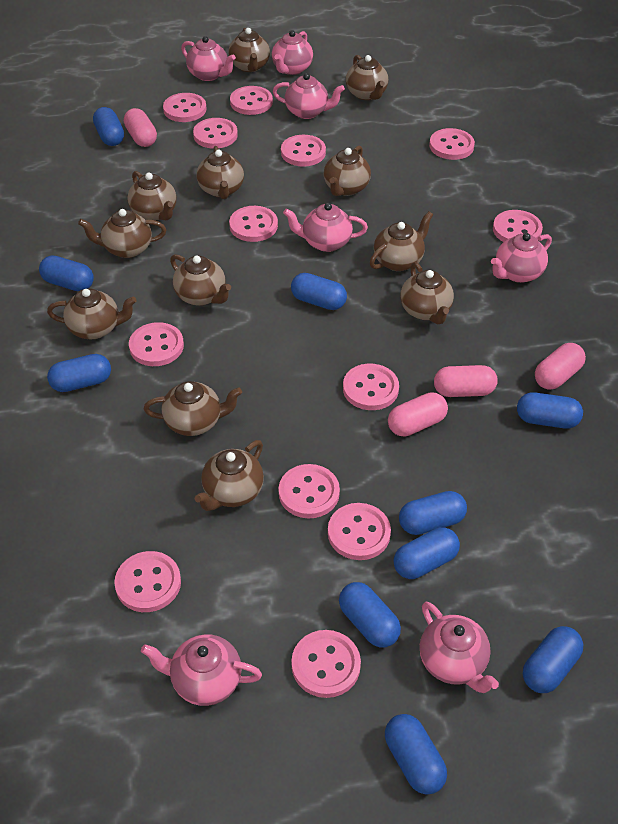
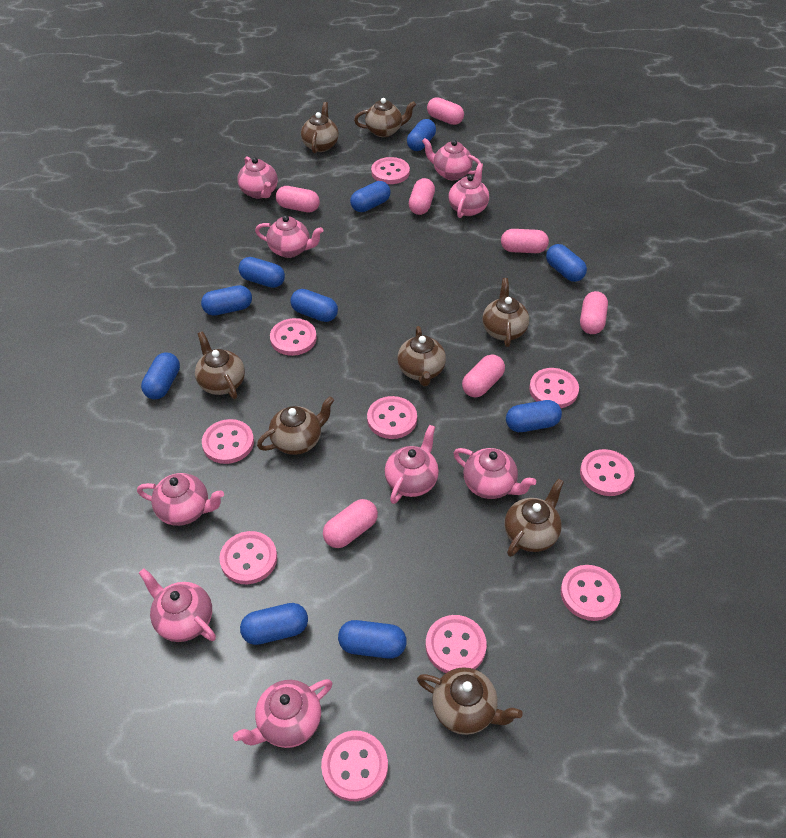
brown teapot: [47,288,137,339] [78,209,166,258] [128,171,177,221] [144,381,242,436] [170,254,231,306] [195,440,264,511] [197,146,244,199] [229,28,270,72] [324,145,371,196] [346,55,388,100] [370,211,433,271] [400,262,454,324] = 12 -> [195,331,245,399] [257,396,334,455] [301,102,339,153] [354,98,416,137] [397,326,446,386] [417,667,523,735] [482,278,529,347] [505,479,564,557] = 8
pink button: [114,551,181,612] [129,322,184,366] [163,93,207,122] [193,118,238,149] [229,206,278,242] [230,86,273,115] [279,464,340,518] [281,135,326,167] [291,630,361,698] [328,503,391,560] [343,364,399,410] [429,128,475,160] [493,210,543,242] = 13 -> [202,419,254,464] [219,531,277,584] [270,318,317,356] [321,731,388,801] [367,396,417,439] [371,157,410,184] [426,615,487,673] [529,368,579,408] [561,565,621,621] [580,449,634,496] = 10
pink capsule: [124,108,157,147] [388,392,448,437] [434,365,498,397] [535,343,586,390] = 4 -> [276,186,320,212] [323,499,378,548] [409,178,435,215] [427,97,464,125] [462,355,505,398] [501,229,549,253] [580,291,608,334] = 7
pink teapot: [141,634,262,706] [181,36,236,81] [272,30,313,75] [273,73,345,119] [283,203,368,252] [420,602,499,693] [491,233,552,283] = 7 -> [137,473,224,526] [139,568,216,642] [233,679,332,748] [237,157,278,199] [255,215,323,258] [385,425,439,504] [422,138,481,180] [449,163,489,218] [453,448,536,499] = 9

